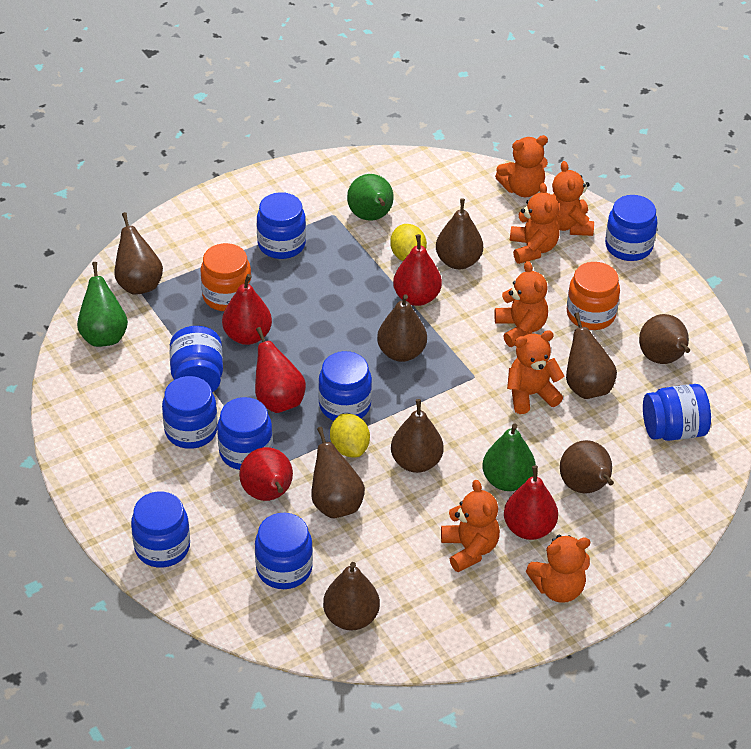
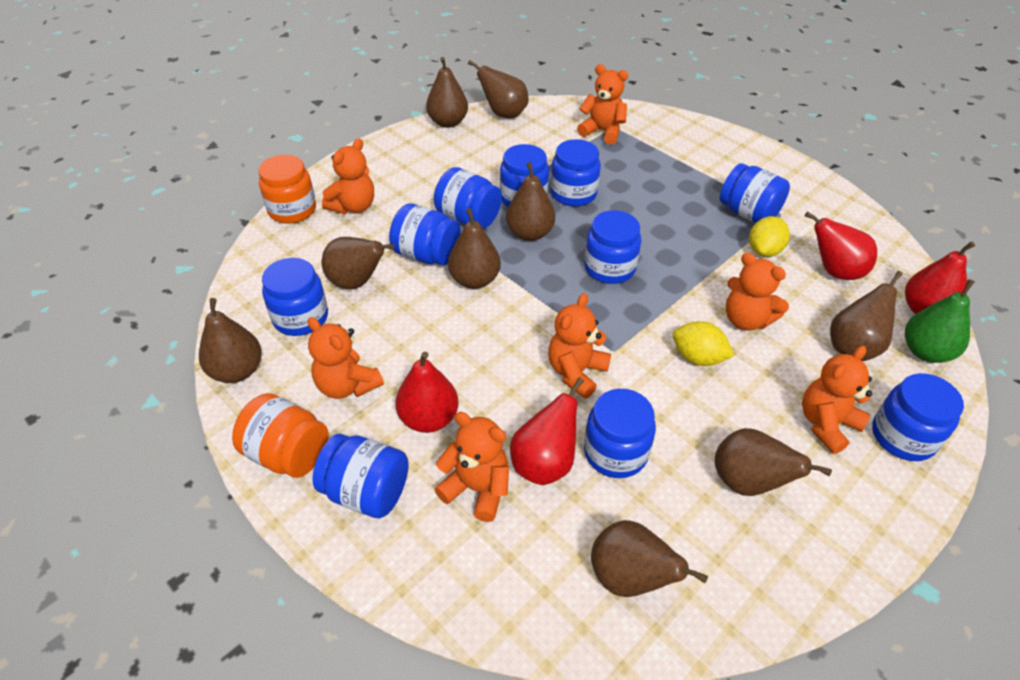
blue jar: [131,491,190,568] [162,376,218,449] [170,326,223,393] [217,397,273,470] [255,513,313,589] [257,192,306,259] [318,351,372,421] [605,195,657,261] [643,384,711,441] = 9 -> [262,258,328,336] [312,434,409,518] [389,203,461,266] [434,167,502,228] [500,144,549,207] [551,139,601,206] [584,210,641,284] [584,389,656,478] [720,163,790,223] [872,373,964,461] = 10
green pear: [77,262,128,347] [347,174,394,221] [482,423,536,491] = 3 -> [905,279,975,363] = 1
red pear: [222,274,272,345] [239,447,293,501] [255,327,306,413] [393,234,442,306] [504,465,558,540] = 5 -> [395,352,458,433] [510,377,584,485] [805,211,877,280] [905,241,975,314] = 4

